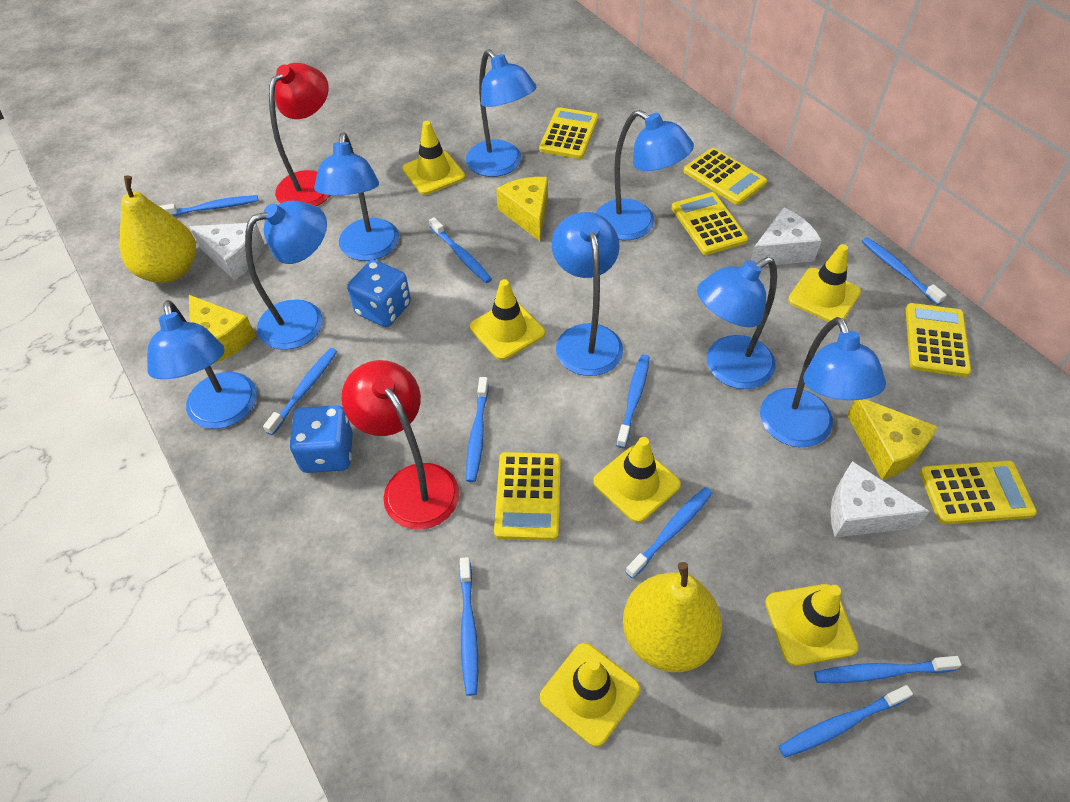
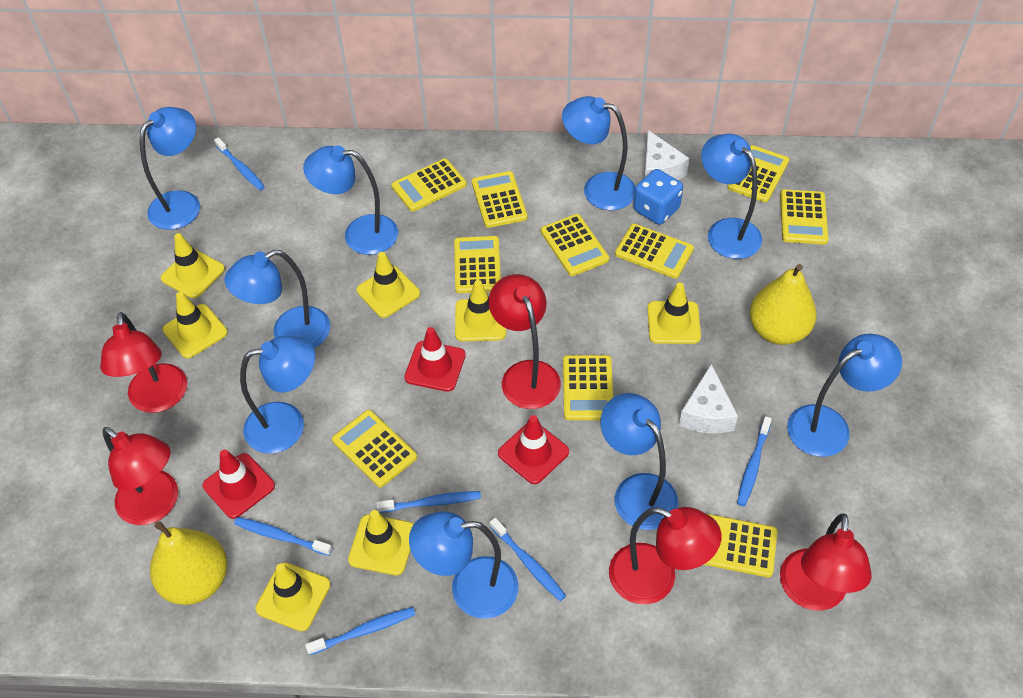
blue dice: [289,405,353,473] [347,260,411,327] = 2 -> [633,169,683,225] = 1
blue lamp: [147,300,257,429] [245,201,327,350] [314,132,399,261] [466,49,537,177] [552,212,623,376] [596,110,694,240] [697,257,777,389] [760,317,886,447] = 8 -> [140,107,200,230] [225,250,330,348] [240,336,315,454] [303,146,398,255] [409,512,519,619] [562,96,636,210] [600,393,678,530] [701,134,762,259] [787,334,902,457] = 9
blue toothbrush: [160,195,258,216] [263,348,337,435] [429,217,492,283] [460,557,478,696] [466,377,489,482] [616,354,650,448] [626,487,712,579] [779,685,913,758] [814,656,961,683] [862,237,946,305] = 10 -> [214,137,265,191] [234,517,332,556] [305,607,415,655] [376,491,481,513] [490,518,566,601] [737,416,772,506] = 6
red lamp: [269,63,330,206] [342,360,459,530] = 2 -> [100,312,187,413] [102,427,178,525] [489,274,561,409] [609,507,722,604] [780,513,872,611] = 5
red traffic cone: none = 0 -> [203,450,275,519] [404,327,466,392] [498,415,569,484] = 3
white cheese: [189,223,264,280] [751,207,822,266] [830,461,930,538] = 3 -> [644,130,689,180] [679,364,738,434] = 2
yellow calculator: [494,452,561,541] [539,107,598,159] [671,192,748,255] [683,148,767,205] [906,303,971,377] [919,460,1037,524] = 6 -> [332,410,417,487] [391,159,467,212] [454,236,501,293] [472,171,527,228] [541,214,609,276] [563,355,613,420] [615,224,694,279] [703,514,777,577] [727,145,789,202] [780,189,828,244] = 10
yellow cheese: [189,295,256,364] [496,177,548,241] [847,399,937,480] = 3 -> none = 0
yellow traffic cone: [402,121,465,195] [470,279,545,360] [540,643,640,747] [593,437,681,523] [765,584,859,666] [788,244,861,322] = 6 -> [161,233,225,298] [163,292,228,358] [255,562,331,632] [348,510,414,576] [357,252,420,318] [455,280,506,341] [647,283,701,344] = 7

